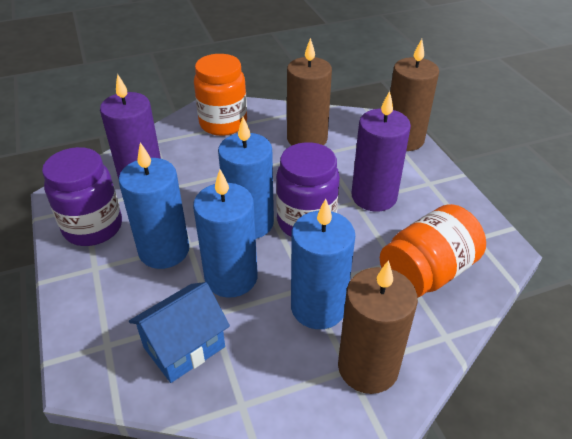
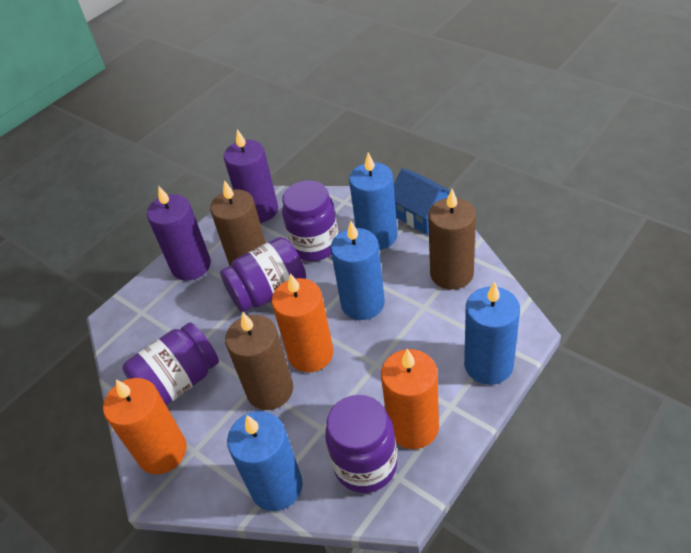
orange candle: none = 0 -> [103,378,187,474] [271,273,333,372] [381,349,439,449] = 3
orange jar: [194,54,247,136] [380,204,486,297] = 2 -> none = 0
purple jar: [42,147,122,246] [276,142,340,237] = 2 -> [122,322,219,405] [220,237,306,312] [282,180,338,261] [325,395,397,493] = 4

